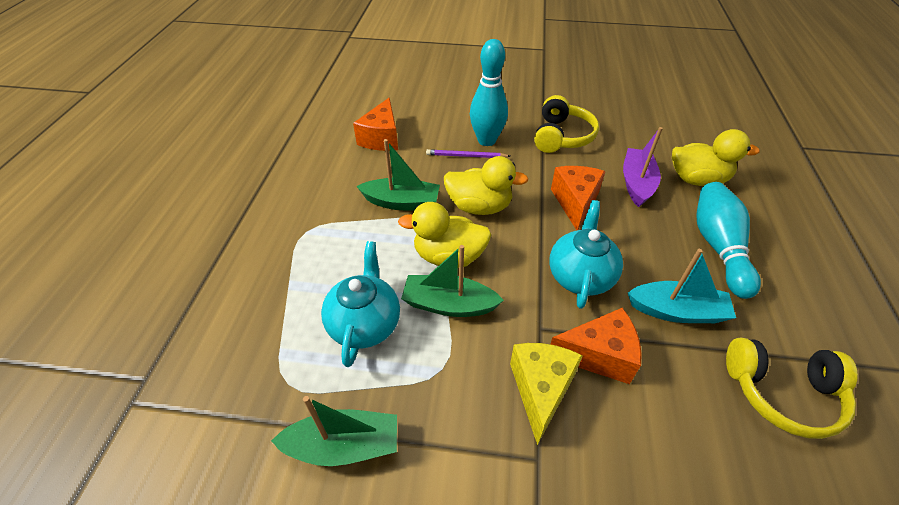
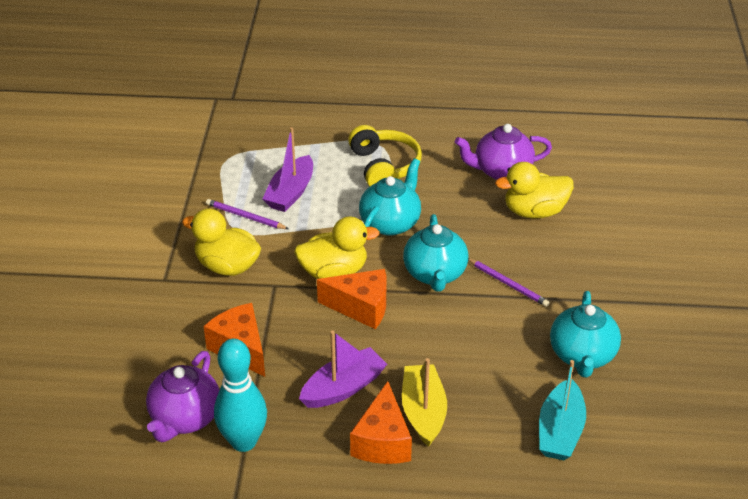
green boat: [271,396,397,466] [357,139,440,210] [401,245,504,317] = 3 -> none = 0
purple boat: [623,127,663,207] = 1 -> [262,127,313,212] [299,330,387,408] = 2
purple pencil: [426,149,510,158] = 1 -> [206,199,289,229] [468,258,550,307] = 2
purple teapot: none = 0 -> [146,351,220,442] [455,124,552,180] = 2
turquoise bowling pin: [470,39,508,146] [696,182,761,299] = 2 -> [214,339,267,452] = 1
turquoise teapot: [321,241,400,367] [549,200,623,309] = 2 -> [359,158,421,236] [403,214,468,292] [550,291,621,378] = 3
yellow boat: none = 0 -> [402,358,447,447] = 1
yellow cheese: [510,343,583,445] = 1 -> none = 0
yellow headphones: [534,95,599,153] [726,338,858,439] = 2 -> [348,125,422,187] = 1

